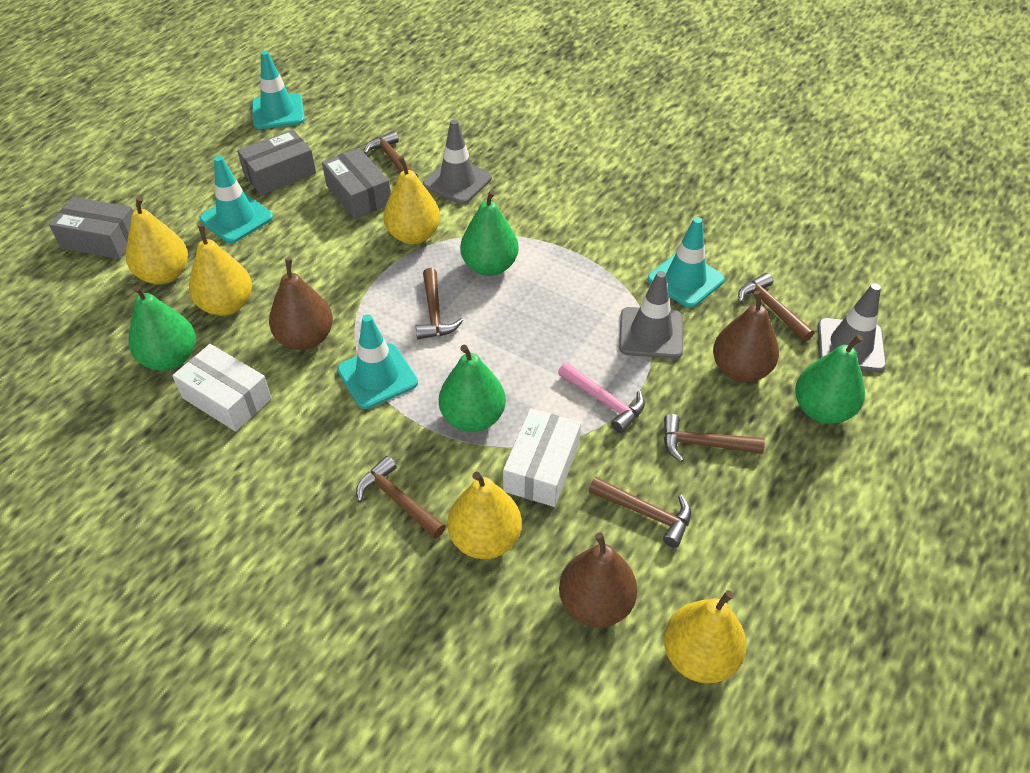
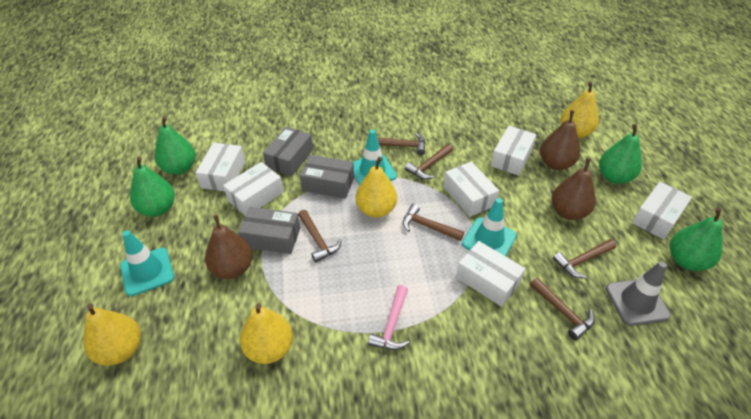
grey traffic cone: [423,119,492,204] [619,271,683,359] [818,283,886,372] = 3 -> [606,261,671,326] = 1
turquoise traffic cone: [199,156,273,243] [252,51,305,129] [337,314,418,409] [647,217,725,308] = 4 -> [120,230,174,296] [353,130,397,185] [462,198,517,256] = 3
white box: [172,344,272,432] [503,408,581,507] = 2 -> [195,142,245,191] [223,162,284,216] [443,162,499,217] [456,241,525,307] [491,126,537,176] [632,182,692,240] = 6
yellow pear: [126,196,188,284] [189,225,252,316] [384,156,440,244] [448,472,522,559] [664,590,747,683] = 5 -> [83,304,141,366] [240,303,293,364] [356,157,397,218] [560,81,599,138] = 4

